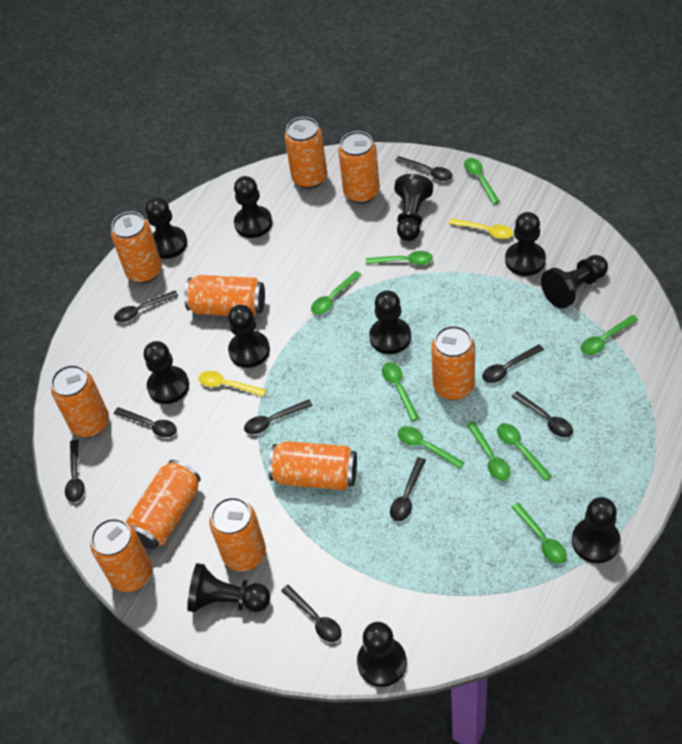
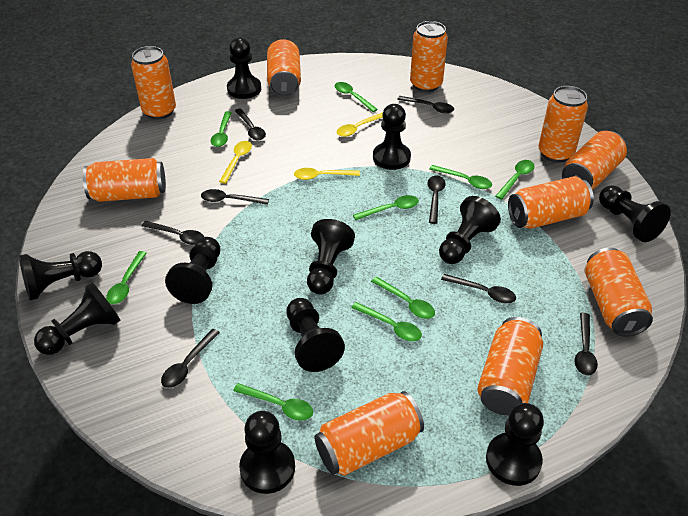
black spoon: [65,440,85,502] [114,291,178,322] [114,407,177,438] [244,400,313,434] [281,585,342,642] [390,457,426,521] [395,156,452,181] [482,344,544,383] [511,391,573,437] = 9 -> [141,221,204,245] [161,329,220,388] [201,189,269,205] [235,108,266,141] [397,96,454,113] [427,176,446,224] [441,274,516,303] [574,313,598,375] = 8
yellow spoon: [198,371,267,397] [448,218,513,239] = 2 -> [219,141,252,184] [294,168,360,180] [337,112,383,137] = 3

